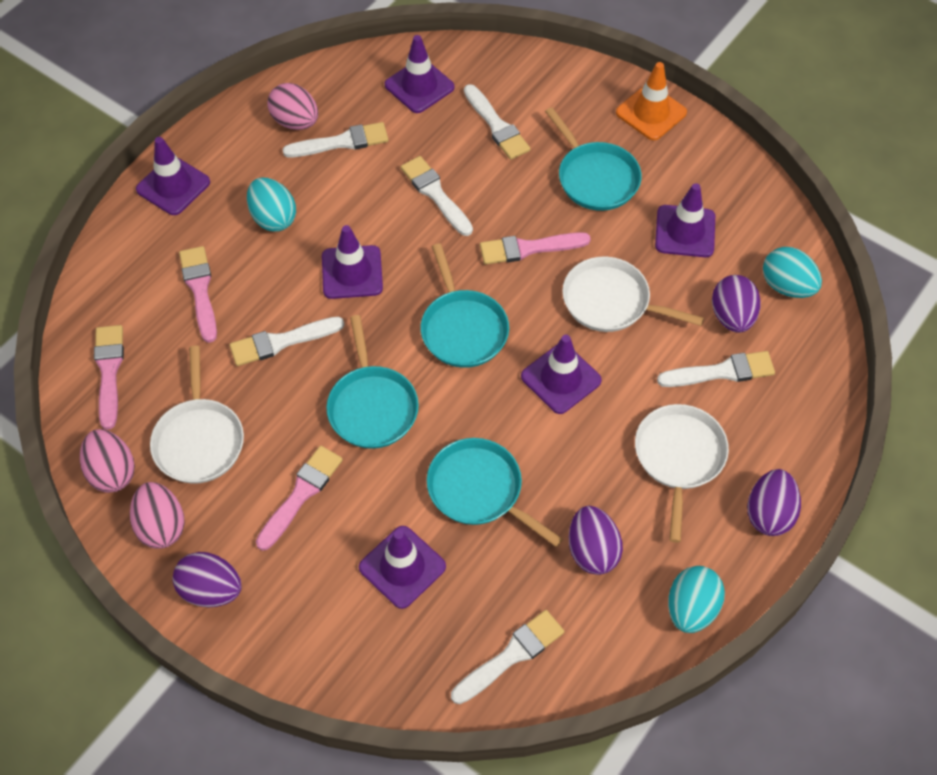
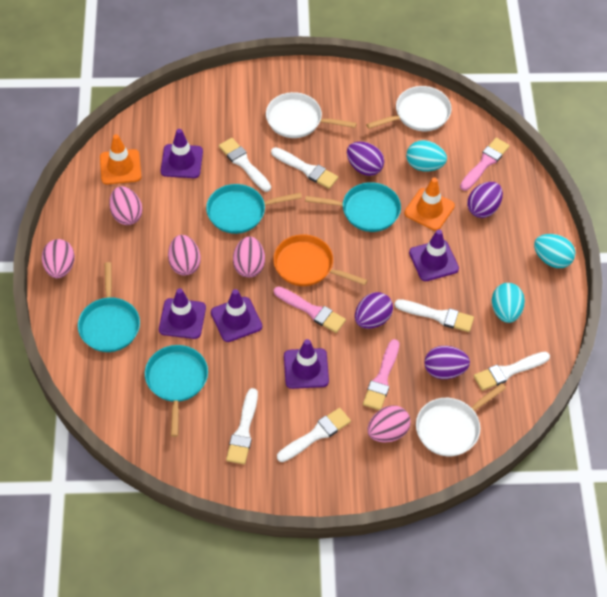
orange pan: none = 0 -> [273,234,367,286] = 1
orange traffic cone: [616,62,687,140] = 1 -> [100,134,141,184] [404,178,455,231] = 2
pink brush: [94,325,124,430] [179,246,217,343] [256,446,343,551] [480,232,591,265] = 4 -> [274,286,346,333] [363,339,399,410] [460,138,510,191] = 3
pink egg: [80,429,135,493] [130,482,185,549] [267,83,318,130] = 3 -> [42,239,75,278] [109,186,142,225] [168,235,201,276] [233,237,265,278] [368,406,411,442] = 5
purple traffic cone: [136,137,210,215] [322,225,383,299] [359,526,446,609] [385,35,454,113] [521,335,602,414] [655,183,715,257] = 6 -> [159,288,206,339] [161,129,203,178] [211,289,262,342] [284,339,329,389] [409,229,459,281] = 5

